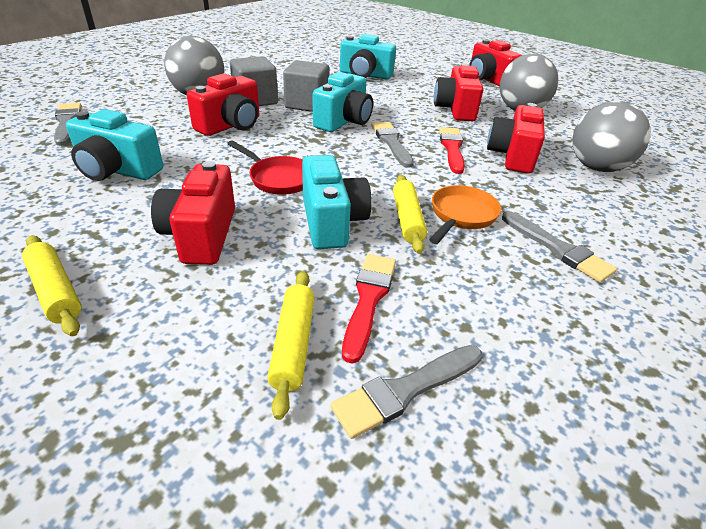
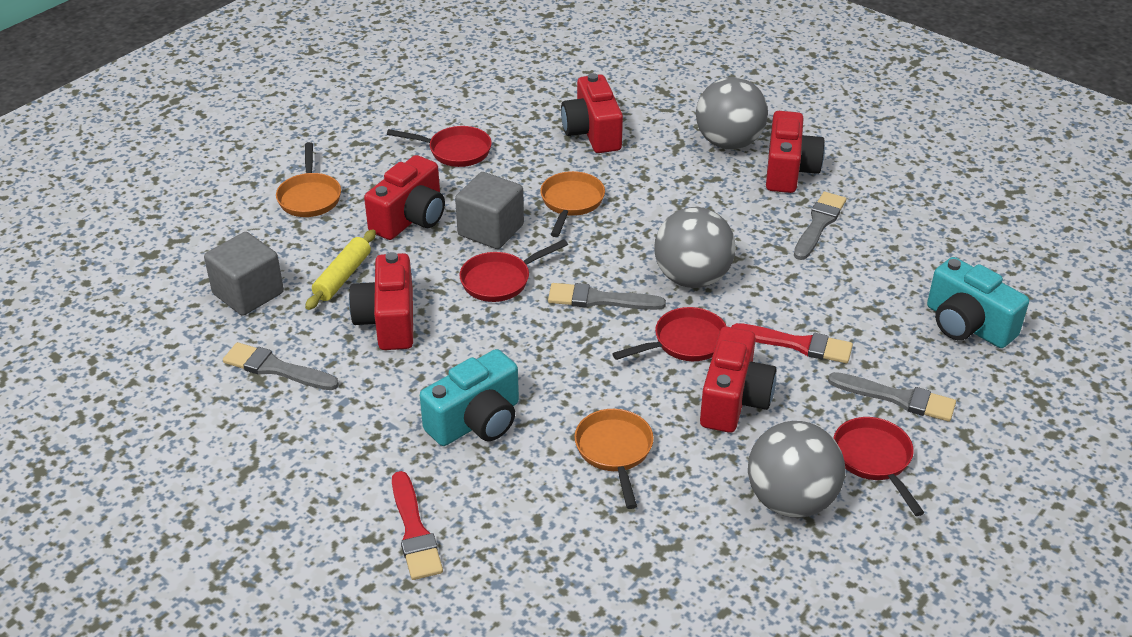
orange pan: [429,185,501,244] = 1 -> [276,142,341,217] [540,171,605,237] [574,409,654,509] = 3
red pan: [227,140,303,195] = 1 -> [387,126,492,167] [460,239,568,302] [612,307,727,361] [834,417,924,516] = 4
turquoise camera: [66,109,163,181] [302,155,372,249] [313,72,373,132] [340,34,396,80] = 4 -> [420,349,519,446] [927,257,1029,348] = 2
yellow rolling pin: [22,235,82,336] [267,271,315,420] [393,175,427,254] = 3 -> [305,229,376,310] = 1

